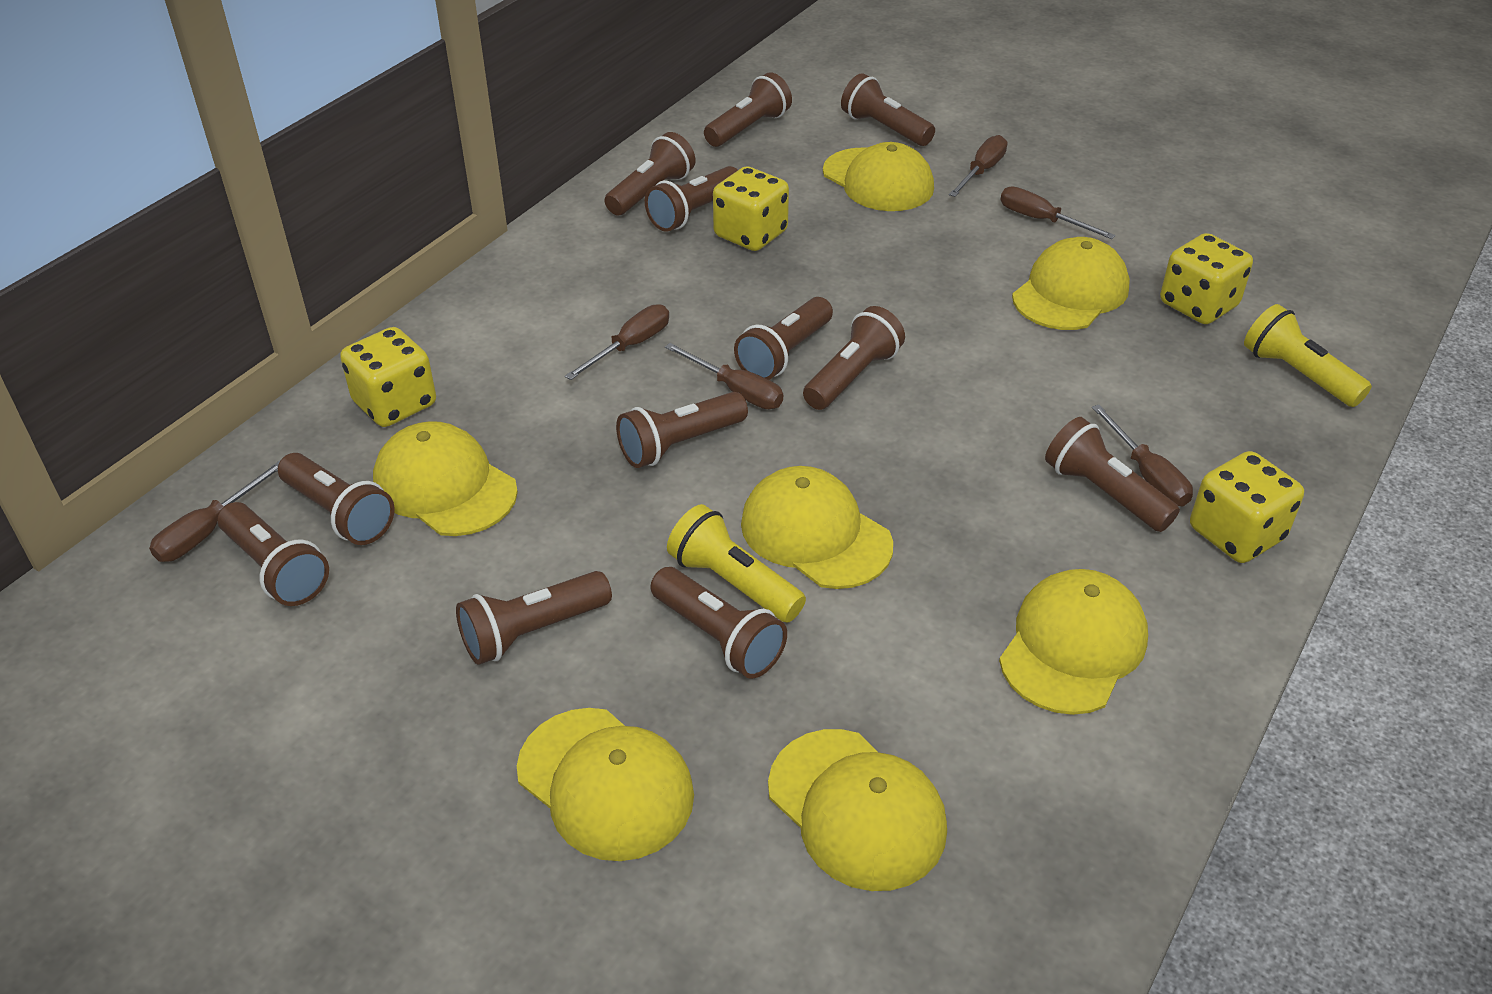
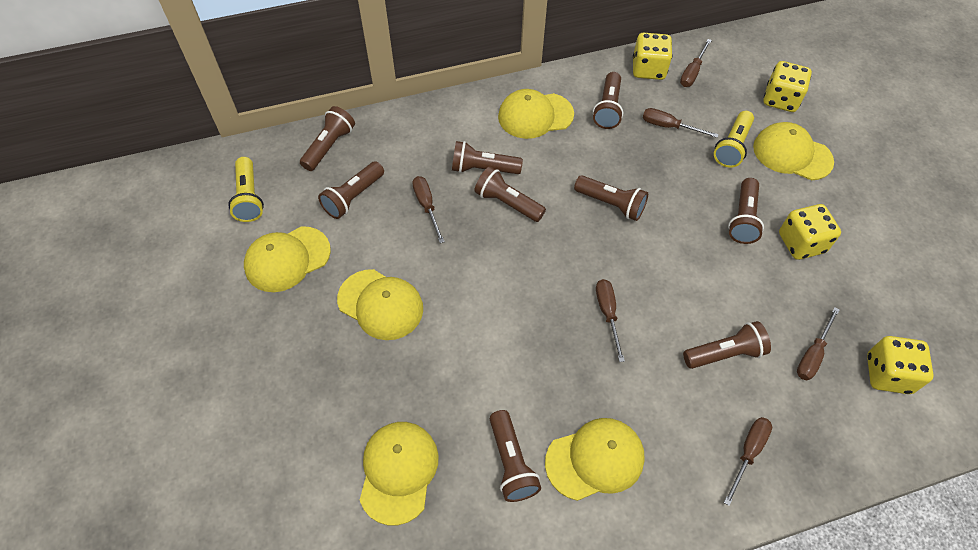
brown flashlight: [218,502,329,606] [278,453,395,545] [456,571,612,665] [604,132,695,216] [616,392,748,468] [645,166,738,232] [650,567,787,679] [704,73,792,147] [734,297,833,380] [803,306,905,410] [841,73,935,146] [1045,417,1180,532] = 12 -> [300,106,355,171] [318,161,384,219] [452,141,523,174] [474,166,546,222] [490,410,541,502] [574,175,648,221] [593,72,624,129] [683,321,771,369] [728,178,764,244] = 9
yellow cap: [373,421,518,536] [517,708,694,861] [741,466,893,589] [768,729,947,891] [823,142,934,211] [999,569,1148,715] [1012,237,1130,330] = 7 -> [244,226,331,292] [337,269,423,340] [360,422,439,525] [498,89,574,139] [545,418,645,501] [753,122,834,180] = 6

